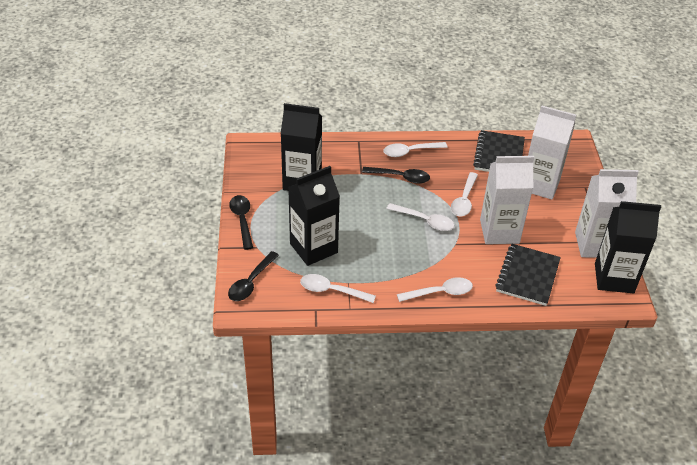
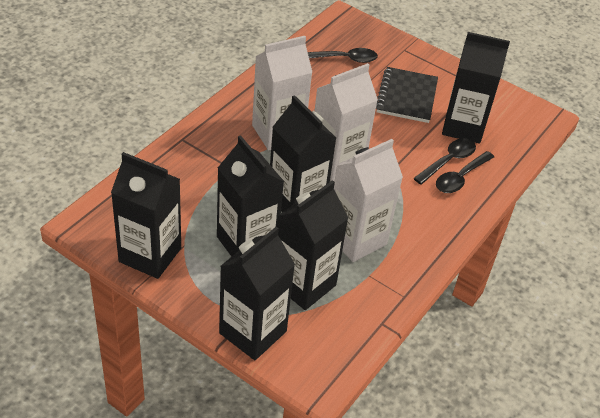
black carton: [281,103,322,191] [288,166,340,266] [595,201,661,293] = 3 -> [111,152,181,279] [217,135,284,257] [219,227,295,360] [270,95,336,212] [277,180,348,310] [442,32,510,143] = 6
black notebook: [473,130,525,172] [496,244,561,306] = 2 -> [376,67,438,123] = 1
white spoon: [300,274,376,303] [383,142,448,157] [386,203,454,231] [397,277,473,302] [451,172,478,217] = 5 -> none = 0

